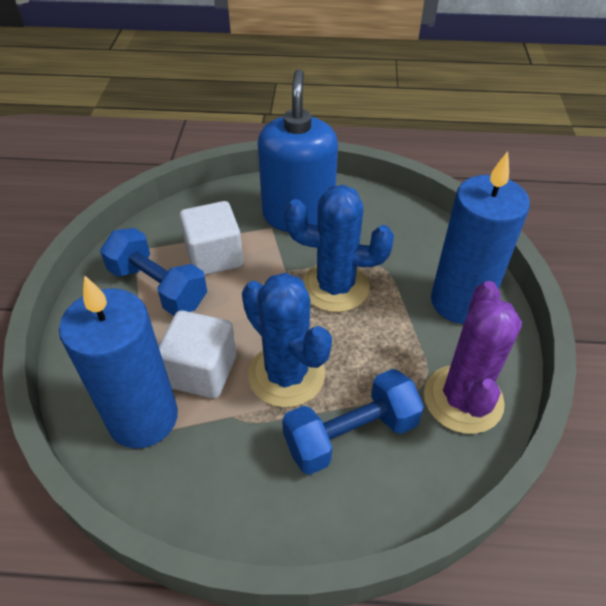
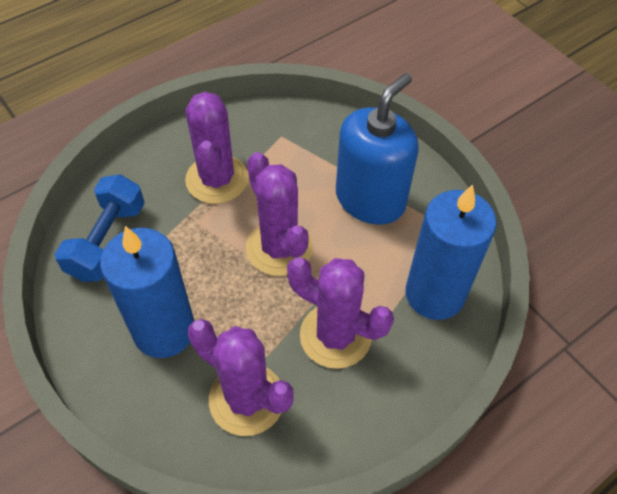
blue cactus: [242,273,332,407] [284,185,394,312] = 2 -> none = 0
blue dumbbell: [100,228,207,316] [282,369,424,475] = 2 -> [55,174,145,282] = 1
purple cactus: [424,281,522,434] = 1 -> [185,92,249,204] [188,319,293,436] [246,152,313,276] [287,257,394,369] = 4
white cube: [159,310,237,399] [179,201,243,275] = 2 -> none = 0

